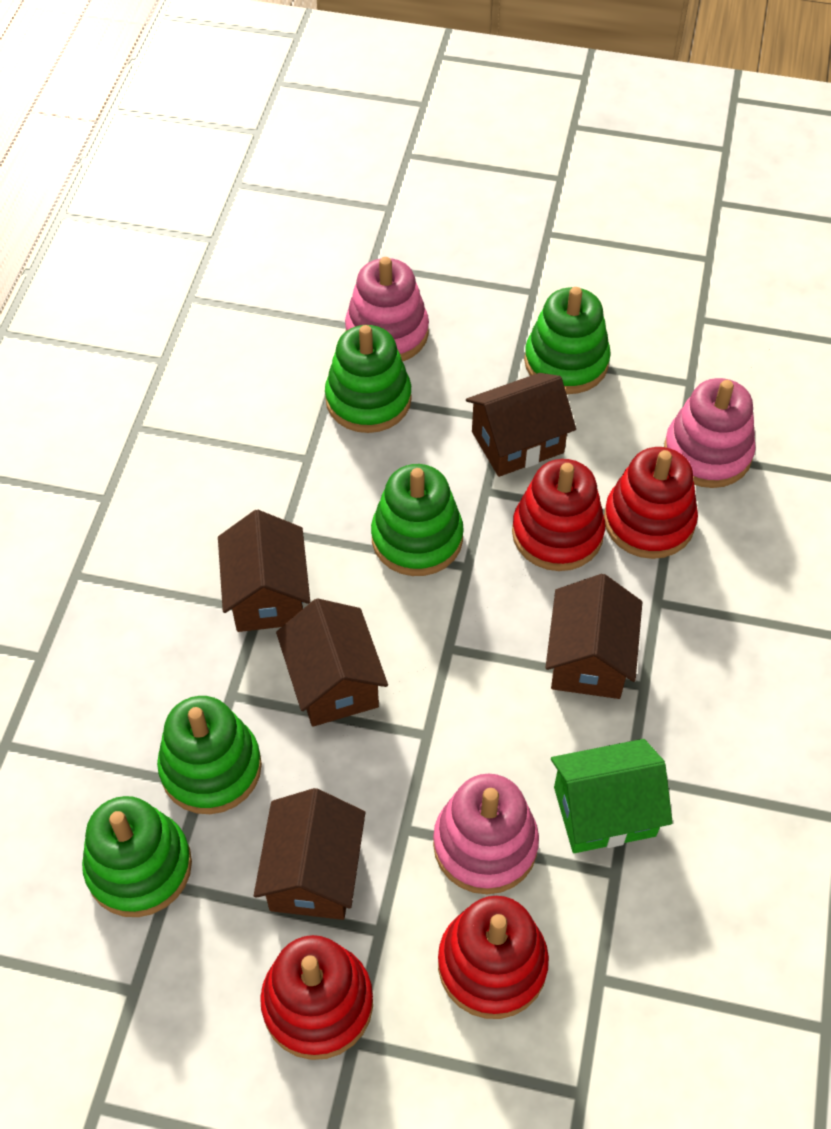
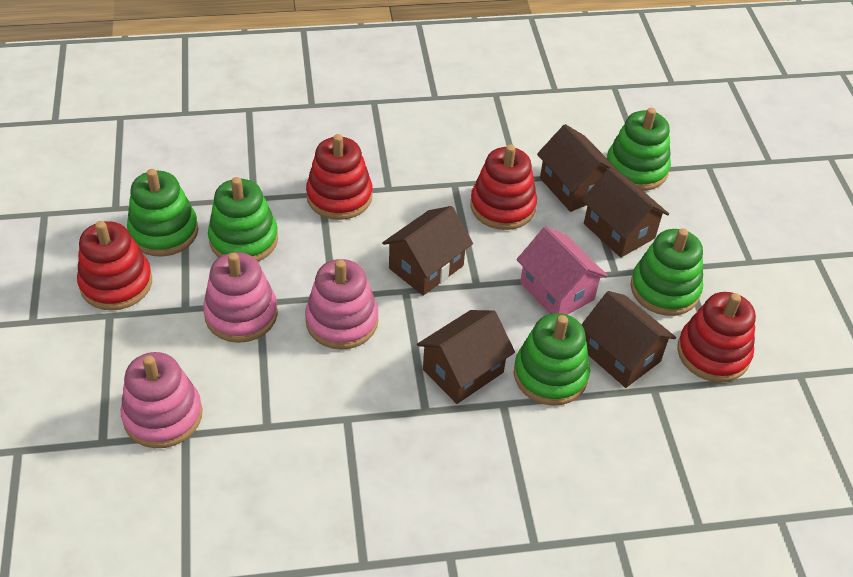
green house: [551,739,673,853] = 1 -> none = 0
pink house: none = 0 -> [516,226,608,315] = 1

